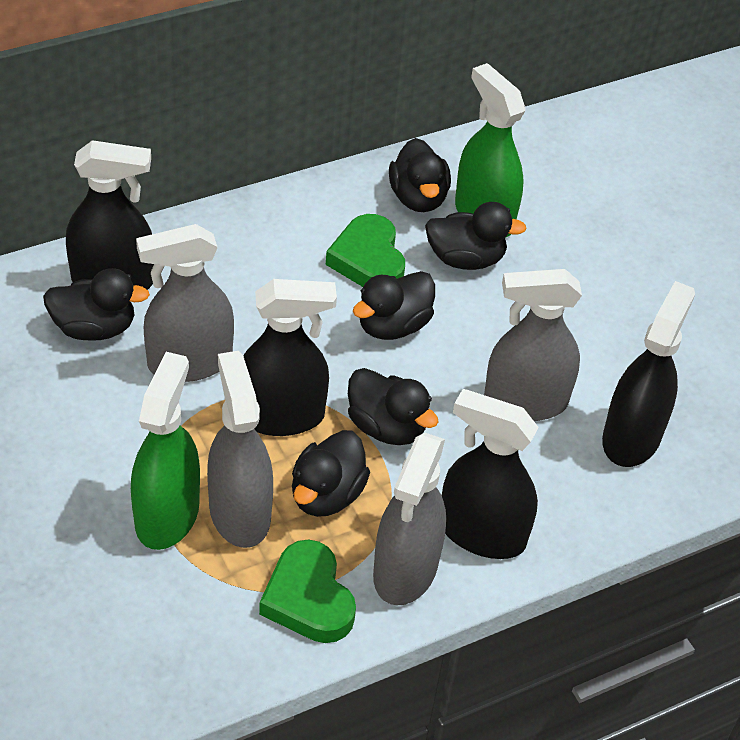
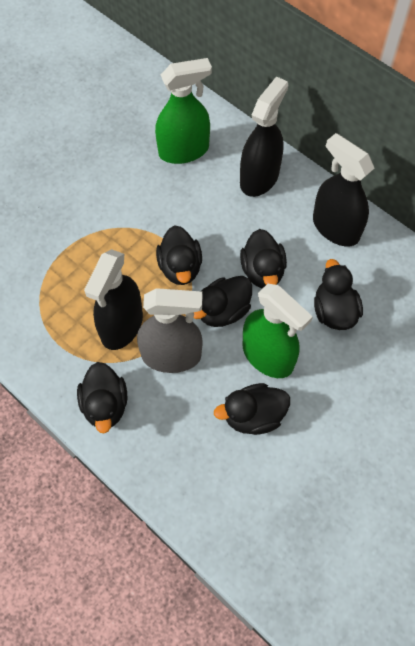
black spray bottle: [66,140,154,290] [243,279,337,436] [442,389,539,559] [602,281,695,467] = 4 -> [84,249,143,350] [240,76,288,197] [313,133,374,247] = 3
green heart: [259,539,356,643] [326,214,405,287] = 2 -> none = 0
grey spray bottle: [136,224,234,382] [207,351,273,548] [373,433,446,605] [484,269,582,421] = 4 -> [137,288,202,373] = 1

